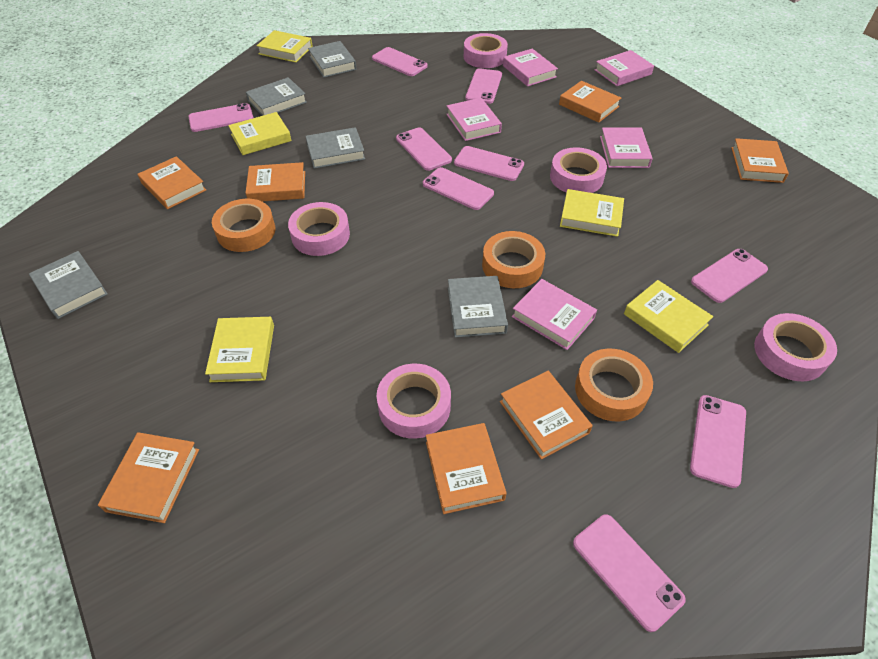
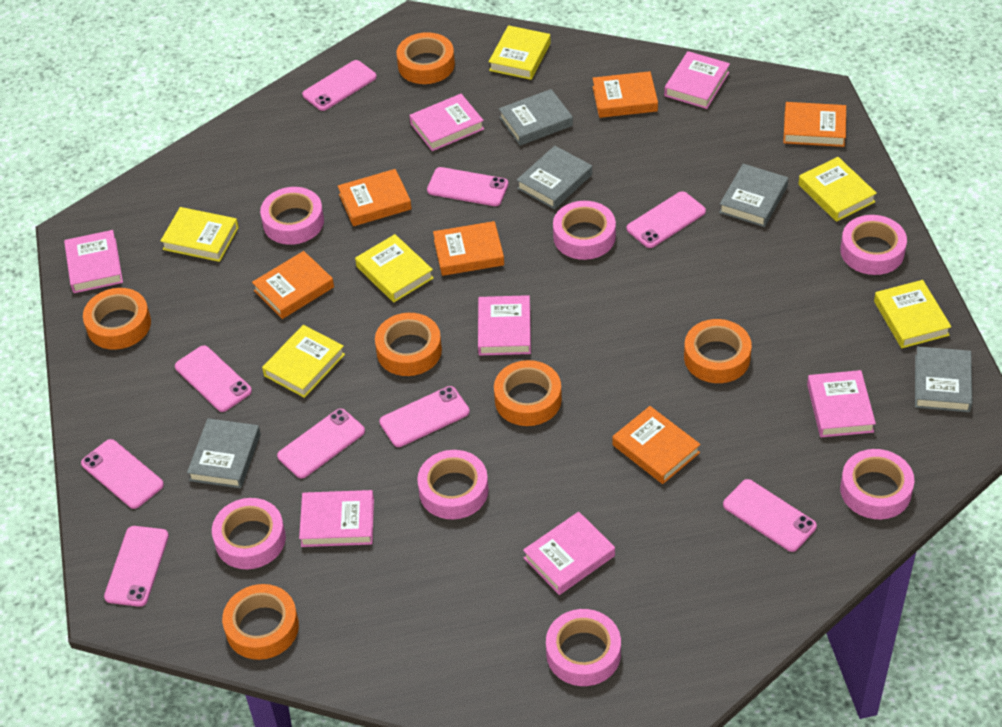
orange book: [98,432,199,523] [137,156,206,209] [245,162,305,201] [426,423,507,514] [500,371,593,460] [559,81,621,123] [731,138,789,183] = 7 -> [252,251,334,319] [338,169,412,226] [433,221,504,276] [593,71,658,118] [612,406,701,484] [783,102,846,147] = 6
orange tape: [212,199,275,252] [482,231,545,288] [575,349,653,421] = 3 -> [83,288,151,350] [222,584,299,660] [375,313,442,376] [397,32,455,84] [494,360,562,426] [684,319,752,383] = 6
pink book: [446,98,502,141] [503,48,558,87] [512,279,597,350] [595,50,654,86] [600,128,653,168] = 5 -> [64,230,123,293] [299,490,374,547] [410,94,484,151] [478,295,531,355] [523,512,615,595] [664,51,730,109] [807,370,876,437] = 7
pink tape: [288,202,350,256] [376,364,451,439] [464,33,508,68] [550,147,607,193] [754,313,837,381] = 5 -> [212,498,286,569] [260,187,324,245] [417,450,489,519] [546,609,621,686] [553,201,616,260] [840,215,907,275] [840,449,915,519] = 7
yellow book: [205,317,274,382] [228,112,292,155] [257,30,313,63] [560,189,624,237] [624,280,713,353] = 5 -> [160,207,239,262] [262,325,345,398] [355,234,434,302] [489,25,551,80] [798,157,877,222] [874,280,951,348] = 6

